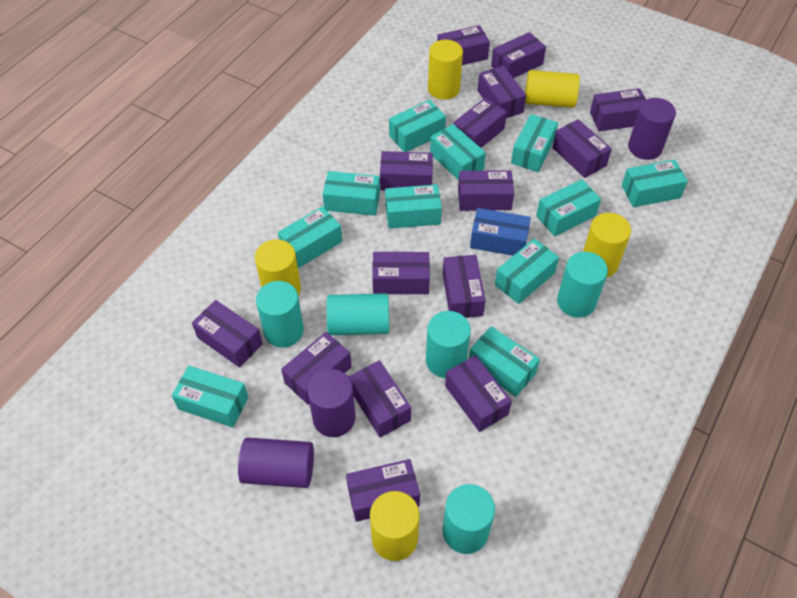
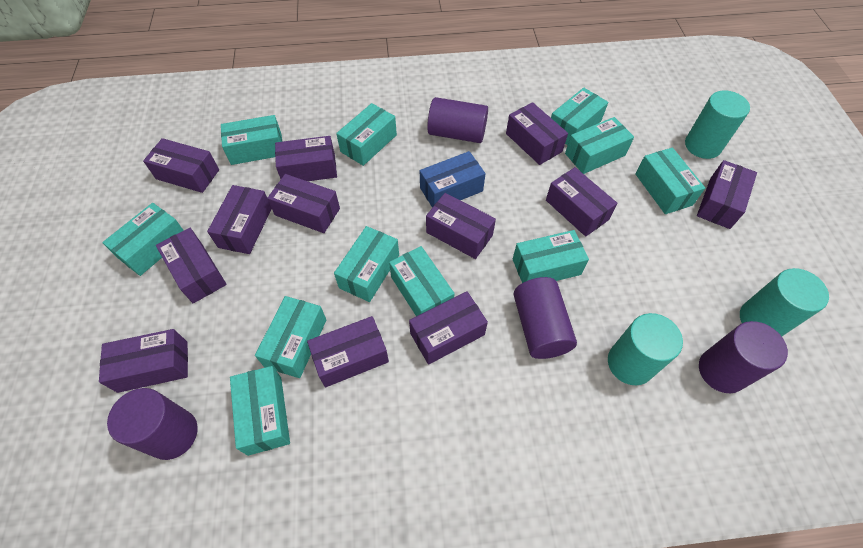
purple box: [192,300,263,368] [281,332,352,405] [346,459,420,522] [349,360,411,437] [372,252,430,294] [380,151,433,190] [437,25,490,65] [442,255,486,318] [445,355,512,432] [453,98,507,148] [458,170,514,211] [478,66,526,118] [491,32,546,78] [552,119,612,178] [590,88,646,131] = 15 -> [99,329,188,393] [143,138,219,193] [156,228,227,303] [207,185,272,254] [267,174,340,233] [275,136,337,181] [307,316,389,387] [409,291,488,365] [426,193,496,259] [506,102,568,165] [546,167,617,236] [697,160,757,229] = 12
purple cylinder: [238,438,314,488] [307,369,355,437] [628,98,676,160] = 3 -> [107,388,198,460] [427,97,488,143] [514,277,577,359] [699,321,788,393] = 4
turquoise cylinder: [256,281,304,347] [326,293,389,335] [426,311,471,378] [443,484,495,554] [557,252,608,318] = 5 -> [608,313,683,385] [685,90,750,159] [740,268,829,336] = 3
yellow cylinder: [255,239,301,296] [370,491,420,561] [428,40,463,100] [525,70,580,108] [583,213,631,277] = 5 -> none = 0

